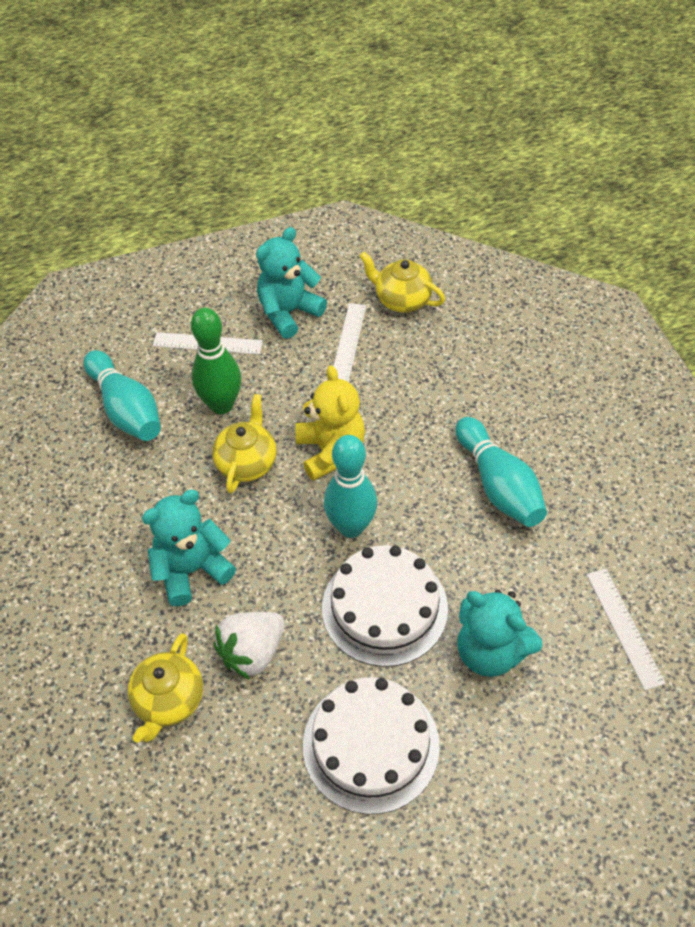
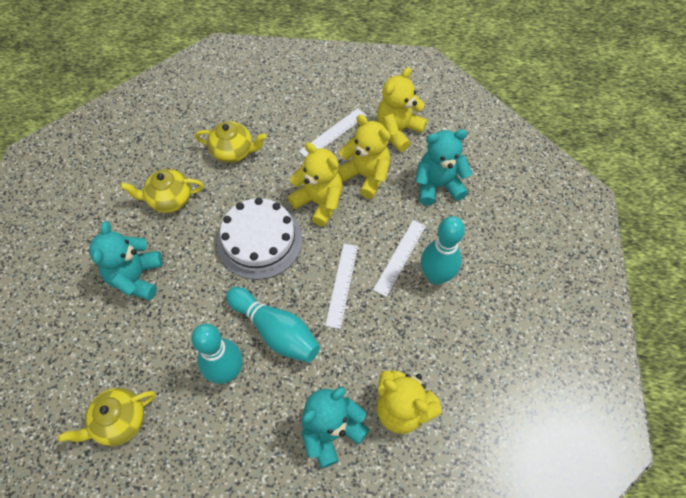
green bowling pin: [191,308,241,414] = 1 -> none = 0
white cake: [303,677,440,814] [322,545,448,667] = 2 -> [217,197,302,280] = 1
white strawberry: [214,612,285,680] = 1 -> none = 0
yellow teddy bear: [295,365,365,481] = 1 -> [288,142,343,226] [338,115,390,199] [376,370,442,434] [377,67,427,152] = 4

